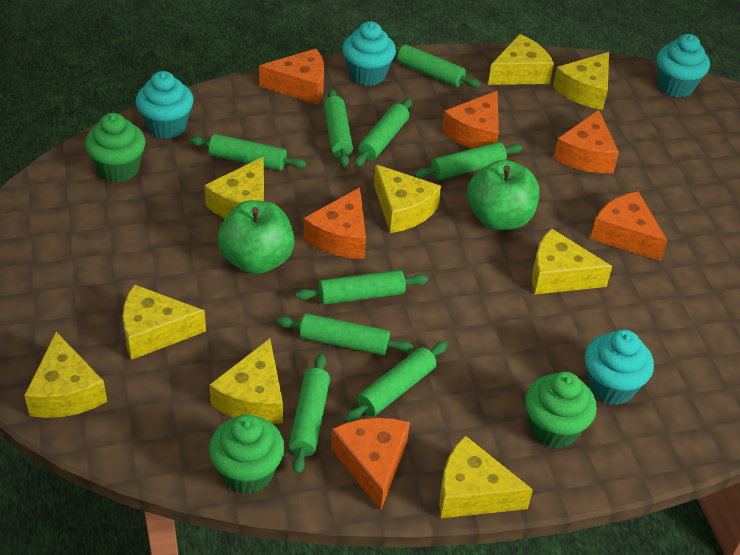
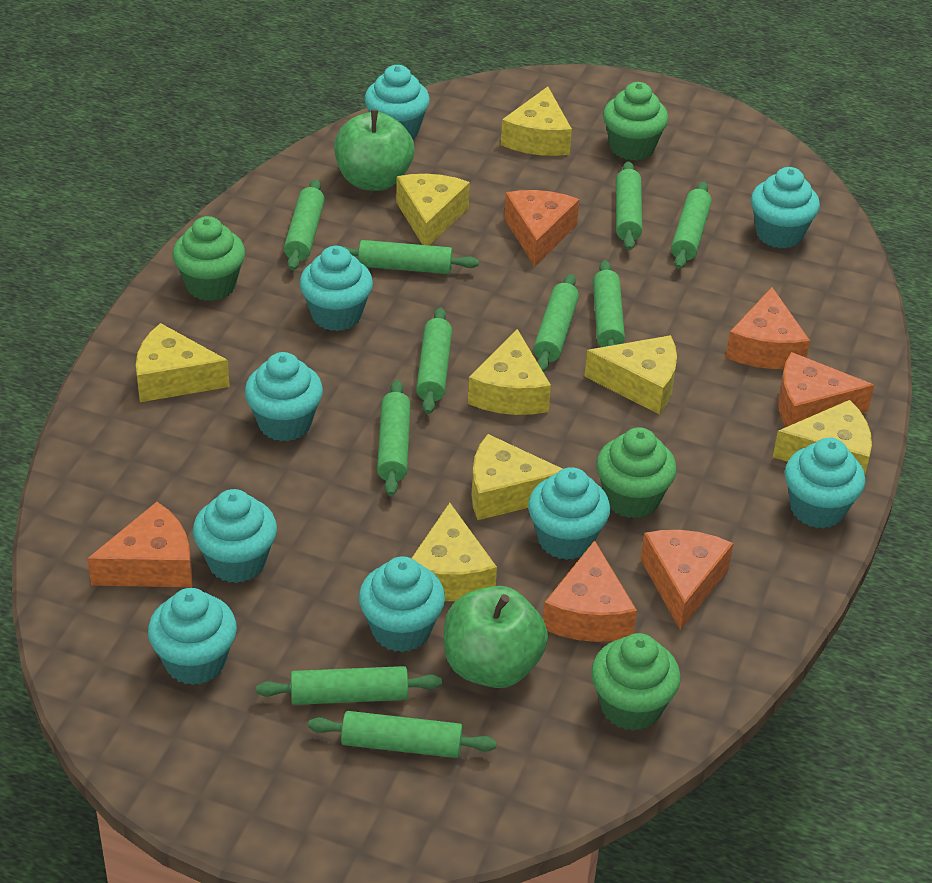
green cupcake: [85,113,146,182] [209,414,285,494] [525,372,597,448] = 3 -> [173,216,245,301] [591,633,681,731] [596,427,677,519] [603,82,668,161] = 4
green rolling pin: [190,134,306,171] [277,314,414,355] [289,353,330,474] [295,270,428,305] [324,89,353,167] [344,341,447,423] [355,99,412,167] [395,44,481,88] [414,142,522,180] = 9 -> [256,666,442,705] [284,179,325,270] [308,711,497,758] [342,240,479,274] [377,380,411,496] [416,307,452,414] [533,274,579,372] [593,260,625,347] [616,161,642,250] [671,182,712,269] = 10
turquoise cupcake: [136,71,194,139] [342,21,396,86] [585,330,654,405] [656,34,710,98] = 4 -> [148,588,237,685] [193,489,277,583] [245,352,323,441] [299,246,373,331] [359,556,445,652] [364,65,430,139] [528,467,610,560] [751,167,820,248] [785,438,866,529] = 9
yellow cheese: [24,332,107,418] [122,284,206,360] [205,157,264,218] [209,339,283,424] [374,164,441,233] [439,436,533,518] [488,34,554,85] [532,228,612,294] [553,52,609,110] = 9 -> [136,323,230,402] [396,174,470,245] [412,503,497,601] [468,329,551,415] [472,434,562,520] [501,87,572,156] [584,335,677,414] [773,400,872,473] = 8

